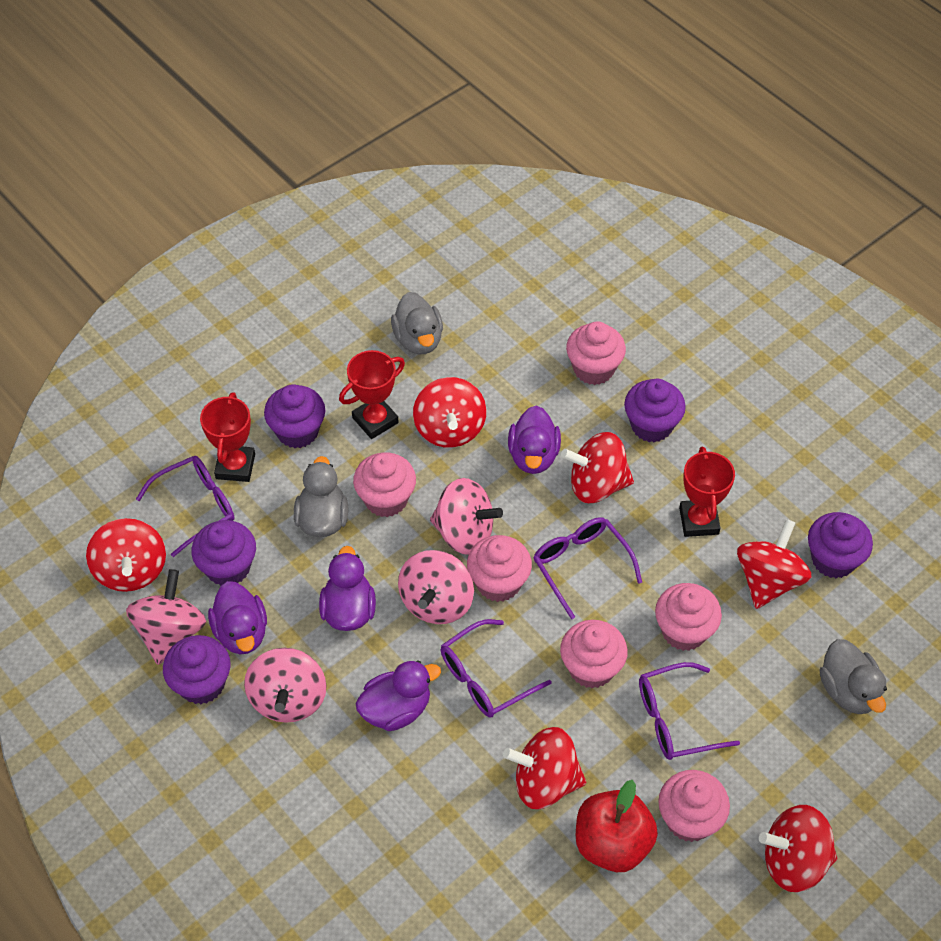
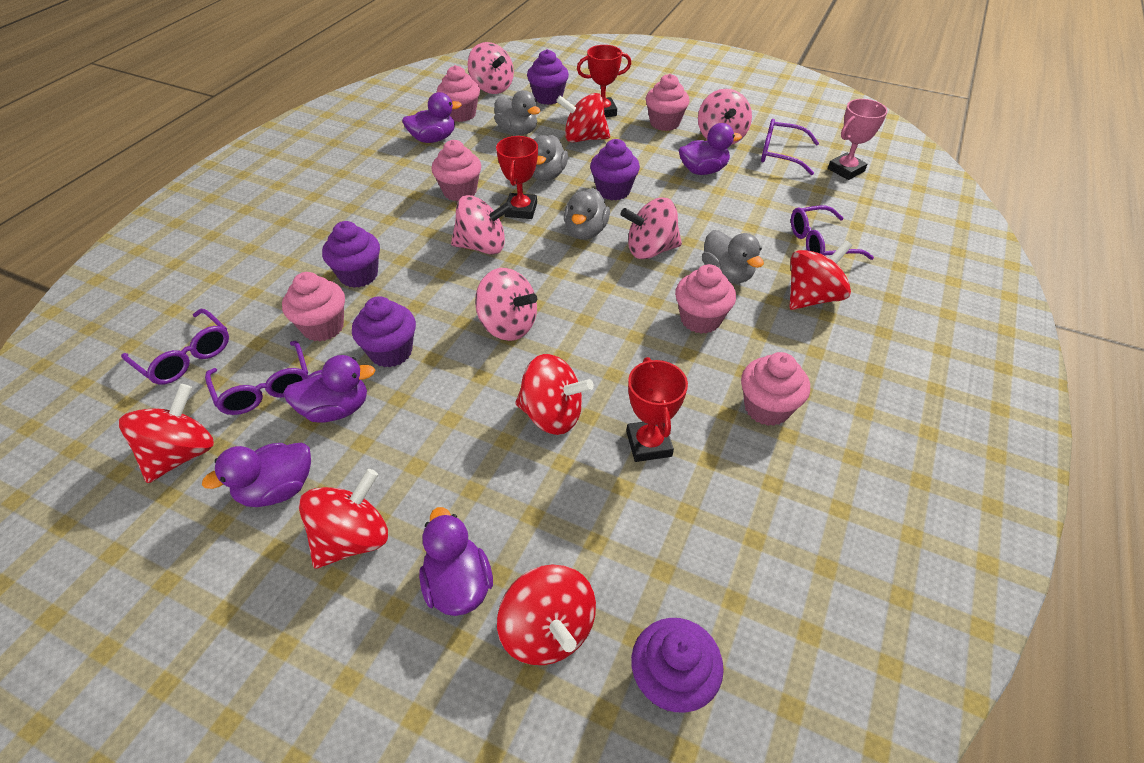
grey duck: [294,456,348,537] [391,292,443,355] [820,639,887,714] = 3 -> [494,90,541,135] [533,135,568,181] [564,188,610,240] [702,230,764,283] = 4
pink spinning top: [126,569,206,665] [244,648,326,723] [398,550,474,624] [430,478,503,555] = 4 -> [451,195,513,254] [468,42,514,94] [475,268,537,341] [621,198,682,259] [698,89,752,145] = 5
pink trophy: none = 0 -> [828,99,888,180] = 1
purple duck: [208,581,267,654] [319,546,376,631] [356,660,441,731] [508,406,561,474] = 4 -> [202,443,311,507] [283,355,375,423] [402,92,462,143] [419,507,493,616] [679,123,742,175] = 5
red apple: [576,780,658,872] = 1 -> none = 0

